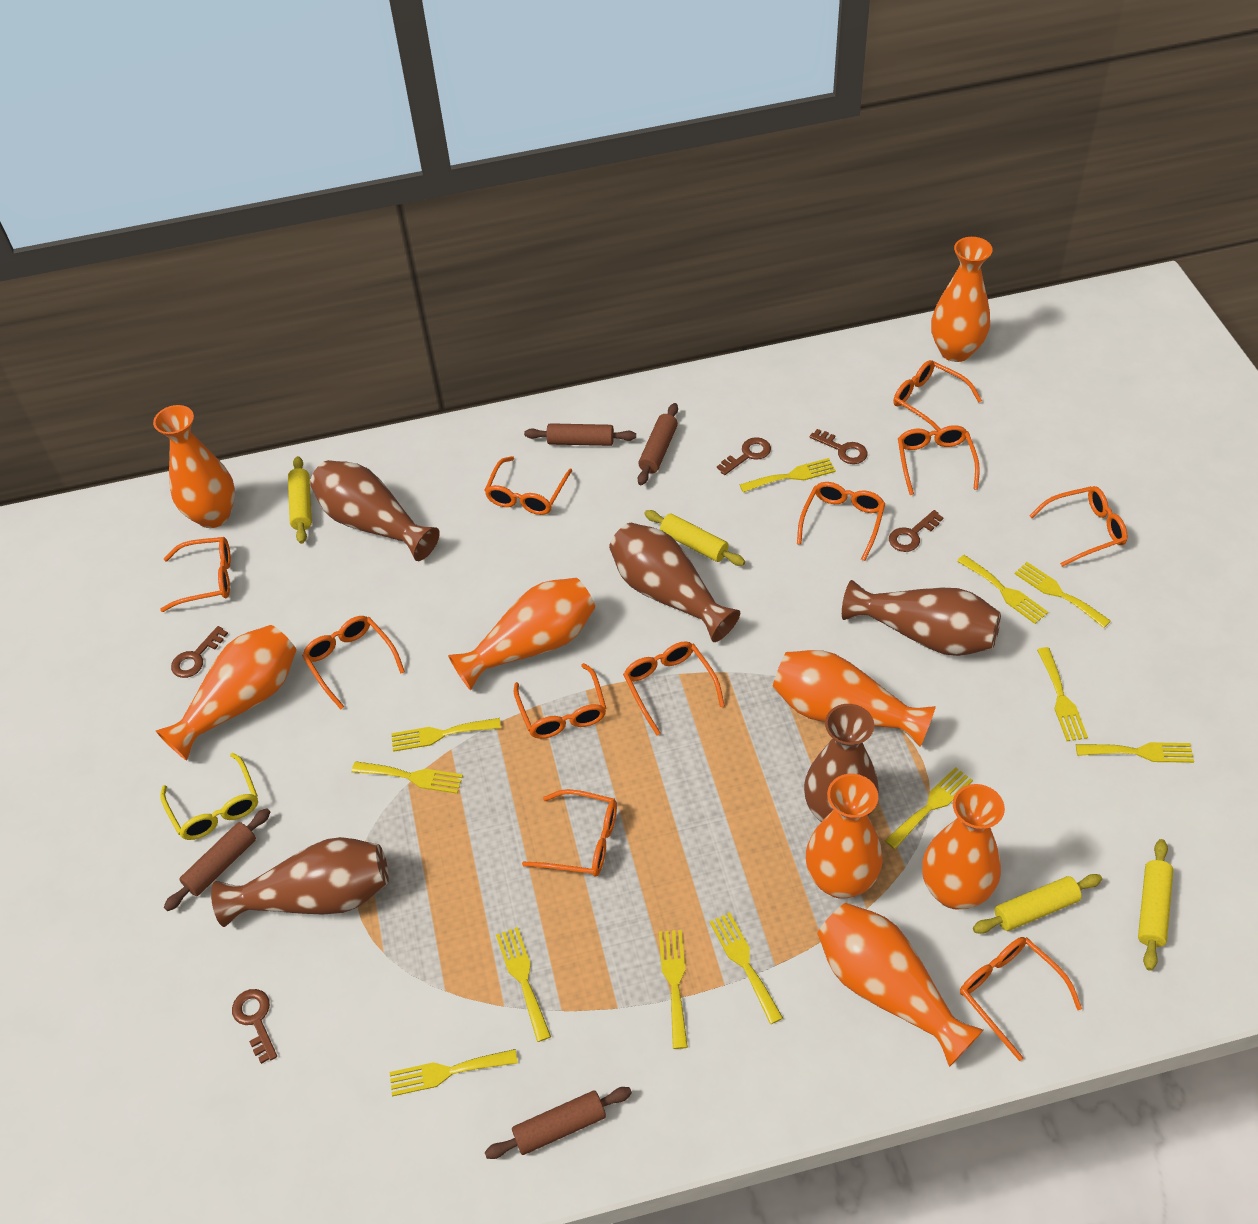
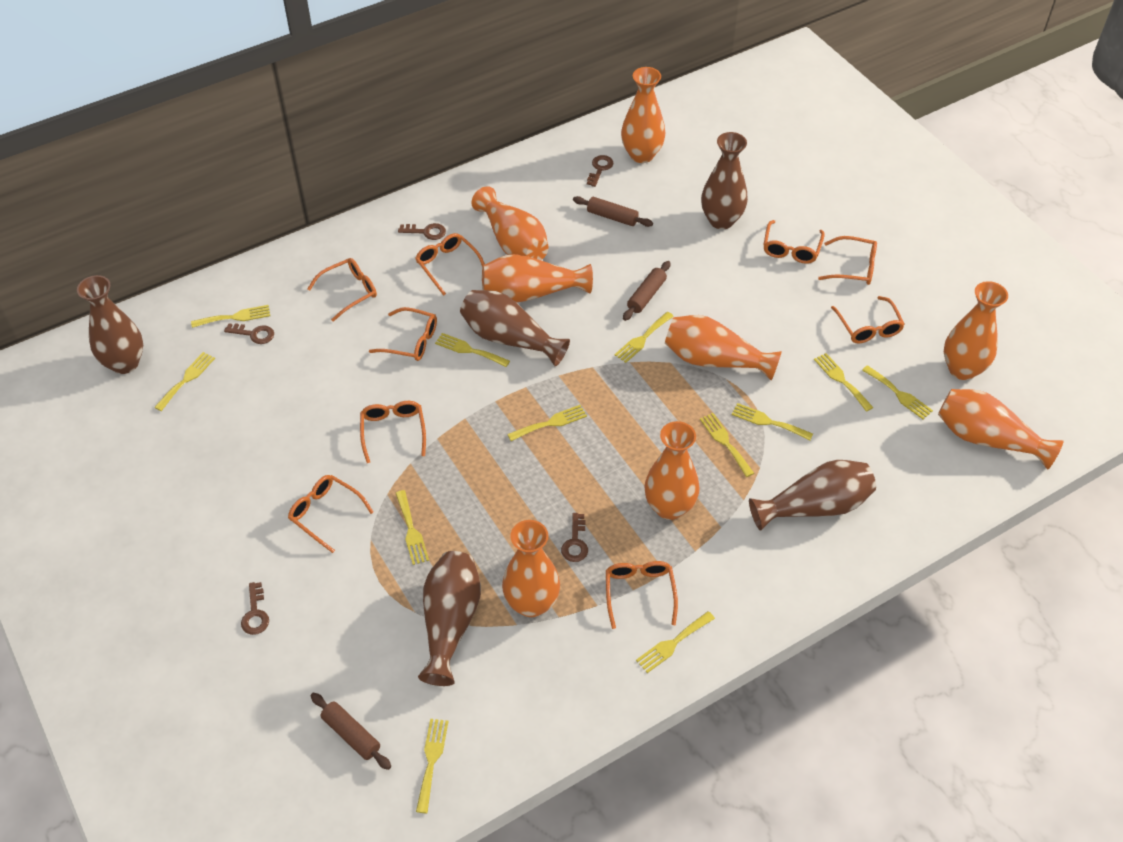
brown rolling pin: [164,808,270,911] [485,1087,632,1159] [524,423,636,446] [638,403,678,485] = 4 -> [311,693,391,770] [573,196,653,227] [623,261,671,321] = 3
orange glasses: [160,537,231,612] [302,616,405,709] [484,456,572,515] [514,663,606,739] [522,789,617,877] [623,641,725,735] [797,482,885,561] [893,360,982,431] [898,425,980,495] [960,937,1082,1061] [1029,486,1128,567] = 11 -> [288,475,374,553] [307,258,377,322] [360,401,426,463] [369,307,437,361] [415,233,485,296] [606,561,678,629] [763,220,825,264] [818,236,877,285] [831,296,905,344] = 9
yellow glasses: [160,753,258,840] = 1 -> none = 0
yellow rolling pin: [288,456,312,544] [644,510,745,566] [973,874,1102,934] [1138,839,1173,971] = 4 -> none = 0

